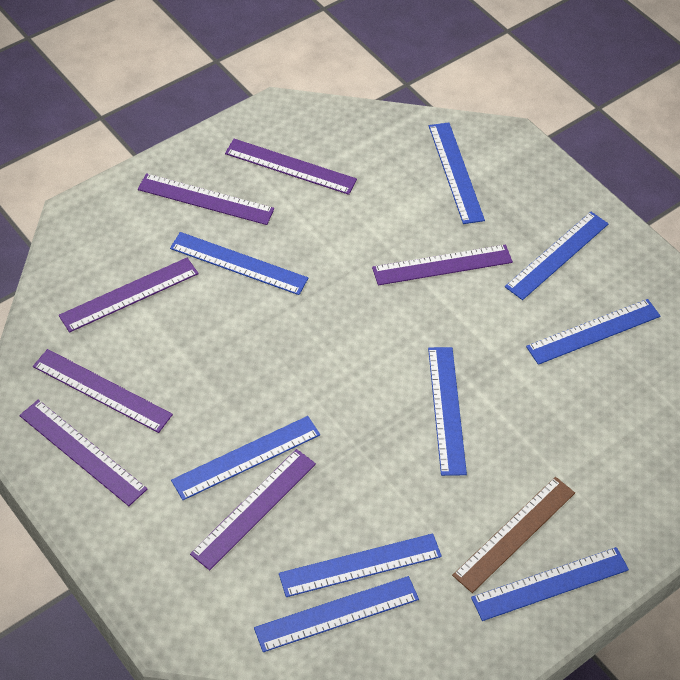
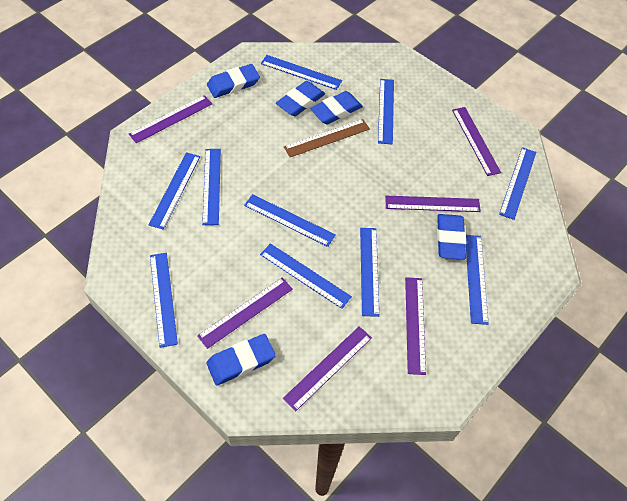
blue eraser: none = 0 -> [207,64,260,98] [207,334,276,386] [276,81,325,116] [310,91,363,125] [437,214,466,260] = 5
blue ruler: [170,232,308,295] [171,416,320,500] [254,576,419,652] [279,533,442,597] [428,347,467,476] [429,122,485,224] [471,547,629,621] [505,212,608,300] [526,299,660,365] = 9 -> [149,152,200,230] [150,253,178,348] [202,149,221,225] [244,194,336,247] [260,243,352,309] [261,55,342,90] [360,228,379,317] [378,79,394,145] [466,235,489,325] [499,147,536,220] = 10
purple ruler: [19,400,147,506] [33,349,173,433] [59,258,199,333] [138,173,274,225] [190,449,316,570] [225,139,357,195] [372,245,513,285] = 7 -> [129,95,212,143] [197,277,293,349] [283,326,372,412] [385,196,481,212] [405,277,426,375] [452,107,501,176] = 6

